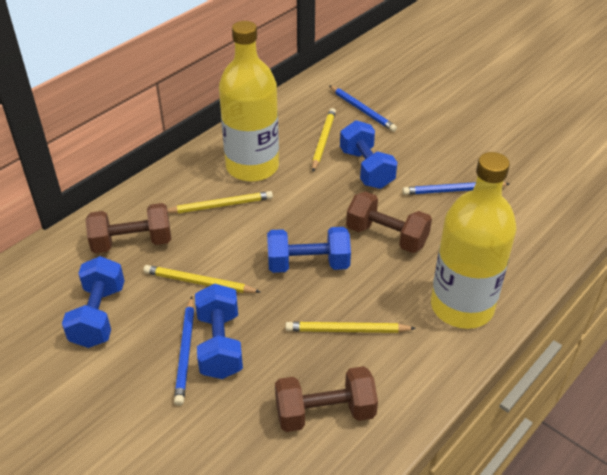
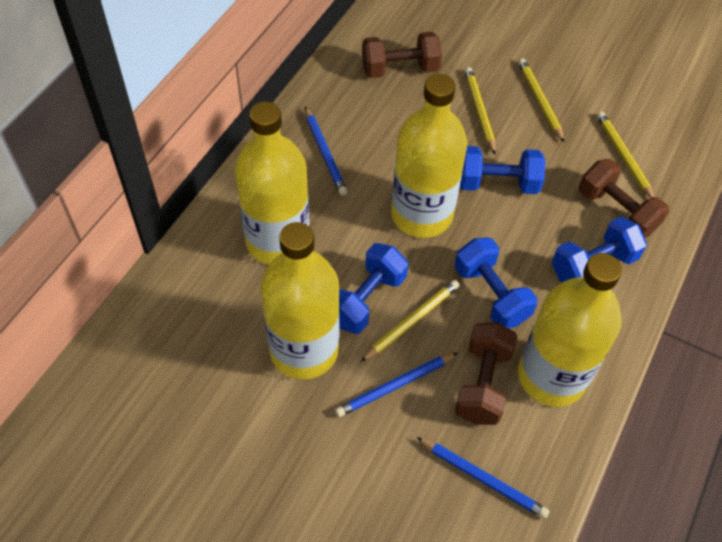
yellow bottle: [219,21,279,182] [431,152,517,329] = 2 -> [234,101,310,265] [261,222,340,380] [391,74,467,238] [518,253,622,407] = 4

